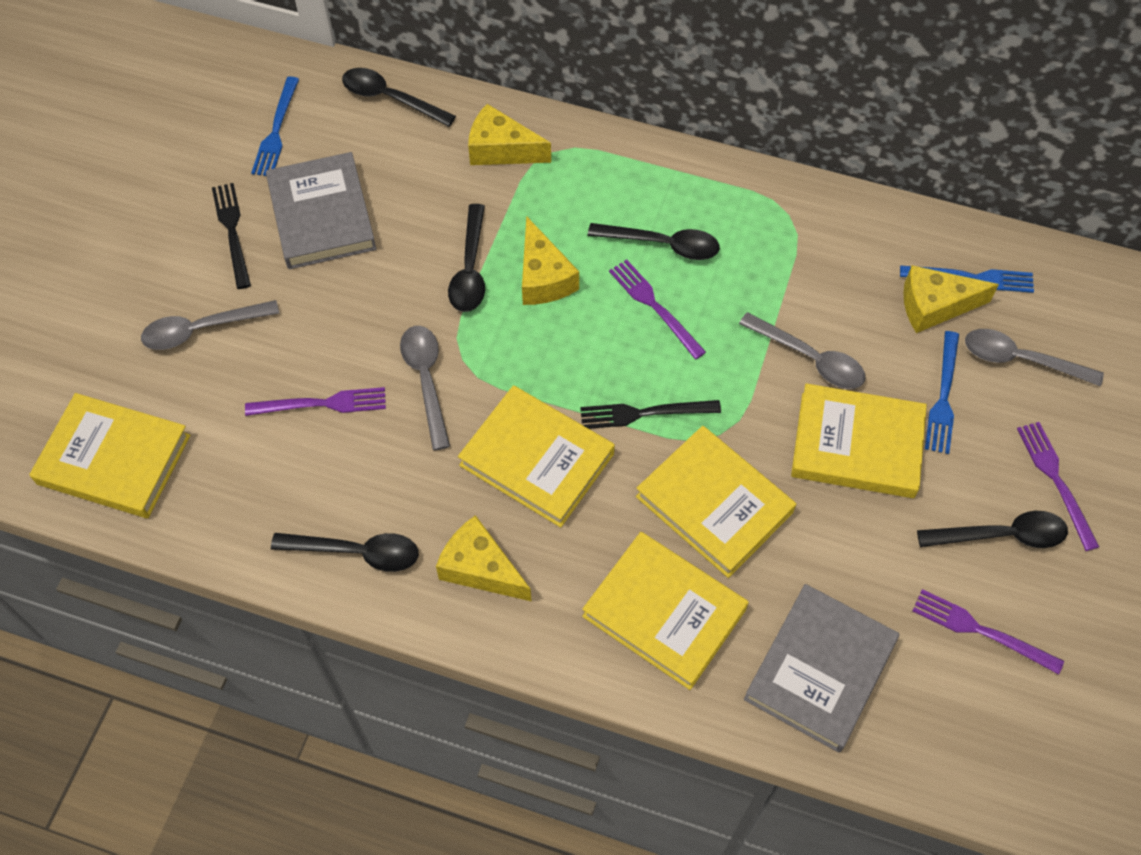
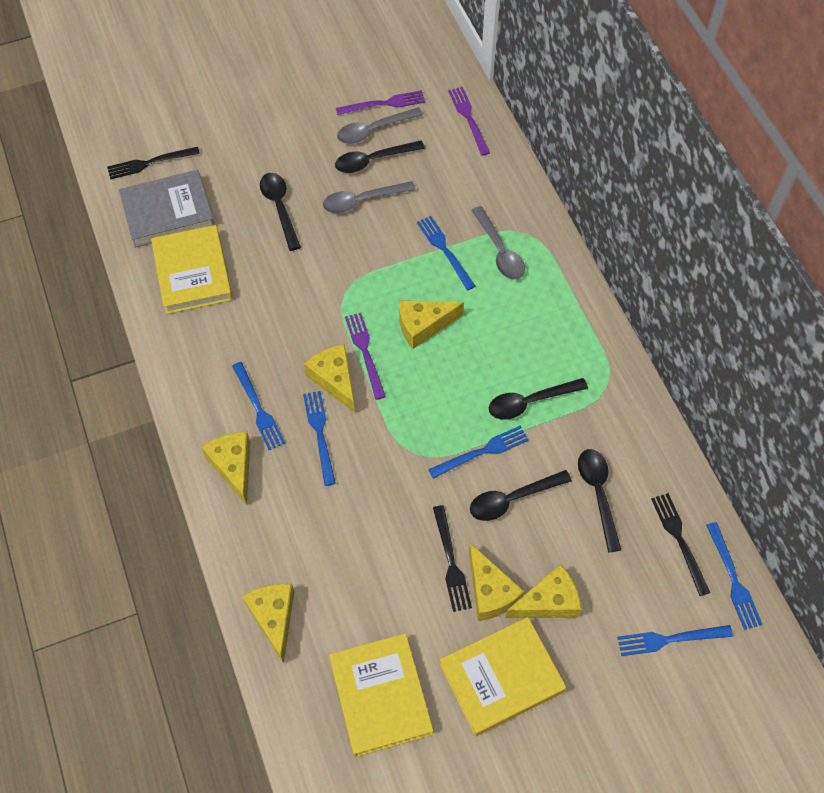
black fork: [212,183,251,289] [580,400,721,429] = 2 -> [107,147,200,179] [433,505,472,612] [651,493,710,596] = 3
blue fork: [251,76,299,176] [900,265,1034,293] [925,331,959,454] = 3 -> [232,362,285,450] [303,391,336,486] [417,216,475,290] [428,426,529,479] [617,625,733,656] [706,522,763,630] = 6
grey book: [266,152,376,269] [744,584,899,753] = 2 -> [119,170,215,248] = 1
grey spoon: [141,300,280,350] [400,326,450,450] [739,312,866,389] [965,329,1104,387] = 4 -> [323,181,416,213] [337,107,423,144] [472,206,525,280] = 3
purple fork: [245,387,386,416] [609,260,706,359] [913,589,1064,675] [1017,422,1099,551] = 4 -> [336,90,425,115] [345,313,386,400] [448,87,490,156] = 3
yellow book: [29,393,190,518] [458,385,615,527] [582,532,749,690] [636,426,796,578] [791,383,927,498] = 5 -> [151,225,233,314] [329,633,433,757] [439,617,566,736] = 3
yellow cheese: [436,515,531,601] [468,104,551,165] [522,216,579,305] [903,265,999,333] = 4 -> [201,432,250,505] [242,583,294,664] [304,344,355,413] [399,300,464,349] [469,543,525,621] [505,564,581,618] = 6

